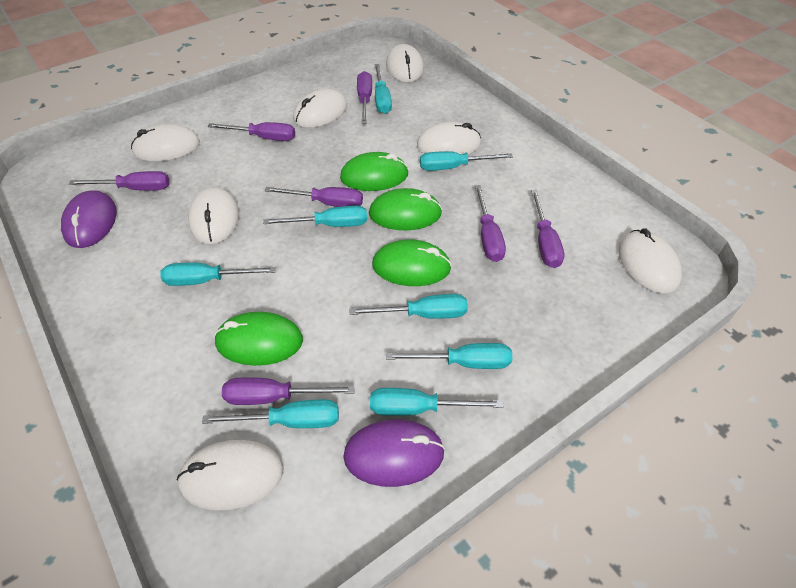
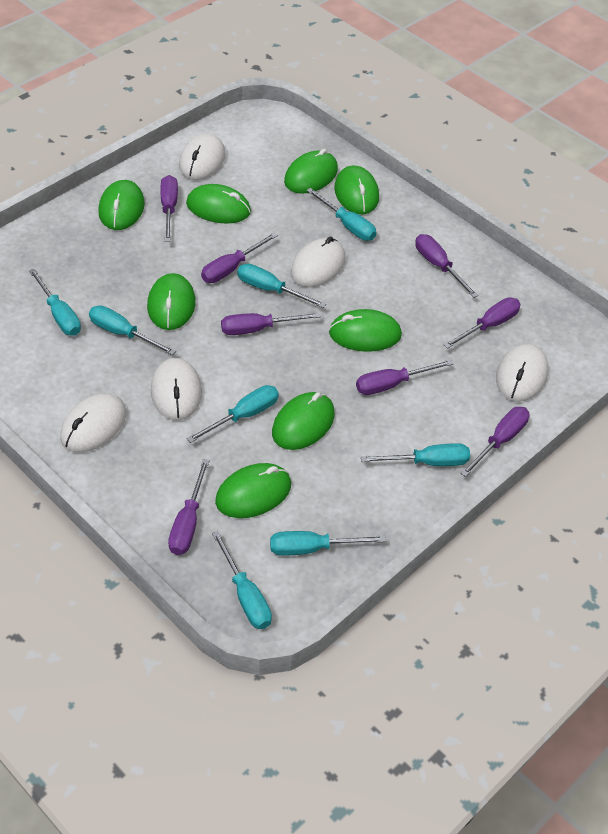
green mouse: [214,312,303,366] [340,152,409,191] [369,188,442,230] [372,239,452,286] = 4 -> [98,180,145,230] [147,273,196,330] [186,184,251,224] [215,463,291,518] [272,392,335,450] [284,149,338,194] [329,309,402,352] [334,166,379,214] = 8
purple mouse: [61,190,117,248] [343,419,445,487] = 2 -> none = 0
purple screwdriver: [69,171,170,191] [207,122,295,141] [222,377,355,405] [265,187,363,207] [357,71,372,124] [475,185,506,262] [531,190,564,268] = 7 -> [160,175,178,242] [168,459,210,555] [201,233,278,283] [221,312,321,335] [356,360,454,395] [415,234,478,298] [444,297,521,349] [460,407,530,477] = 8
white mouse: [131,124,200,161] [177,440,284,511] [188,187,239,244] [293,89,347,128] [386,44,424,82] [417,122,481,155] [618,229,682,293] = 7 -> [60,393,126,452] [151,358,202,420] [179,134,226,180] [291,237,345,287] [496,344,548,402] = 5

